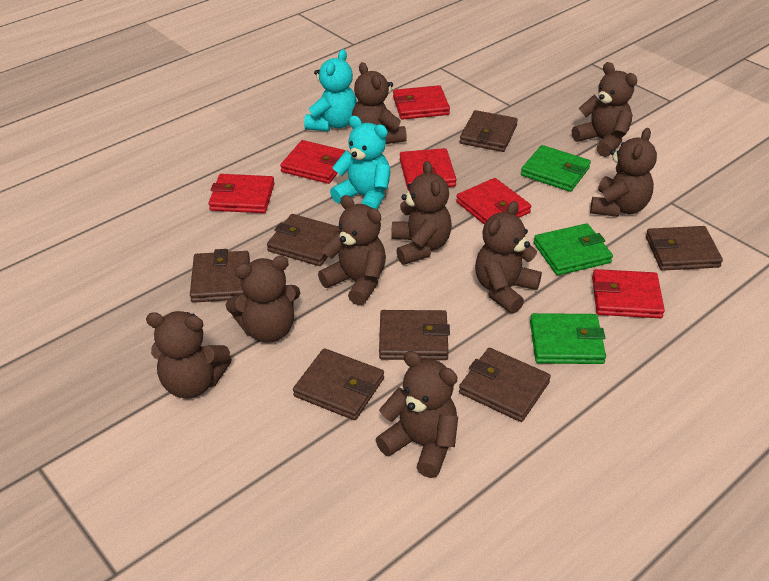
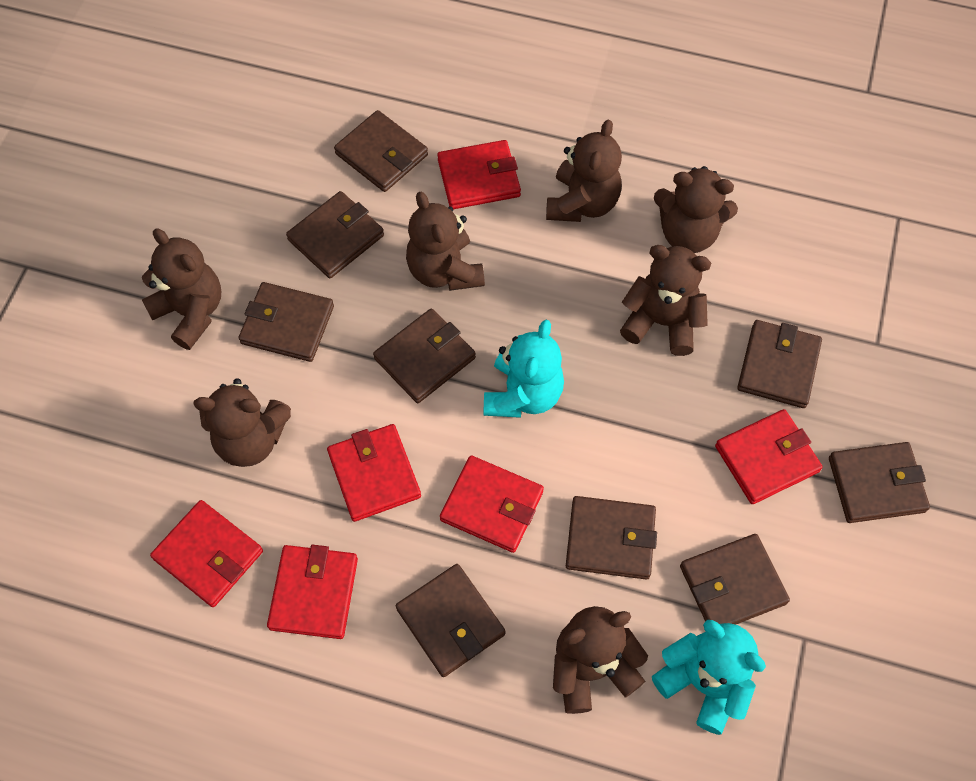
brown teddy bear: [146,311,232,398] [226,256,300,343] [318,195,386,306] [352,62,407,144] [376,351,458,478] [391,161,452,265] [475,201,542,314] [572,62,637,157] [590,128,657,217] = 9 -> [142,228,221,350] [194,378,291,467] [406,192,485,291] [546,120,622,222] [553,606,648,714] [620,245,711,356] [654,166,738,253] = 7
brown wallet: [190,249,250,303] [267,214,340,266] [293,348,384,420] [379,310,450,360] [459,348,551,422] [460,110,518,152] [646,226,723,271] = 7 -> [239,282,334,362] [286,191,384,278] [334,110,428,192] [373,309,476,403] [396,564,505,677] [566,496,657,580] [680,534,790,625] [737,320,822,408] [829,442,930,523] = 9
green wallet: [521,145,591,192] [530,313,606,364] [534,223,613,275] = 3 -> none = 0

